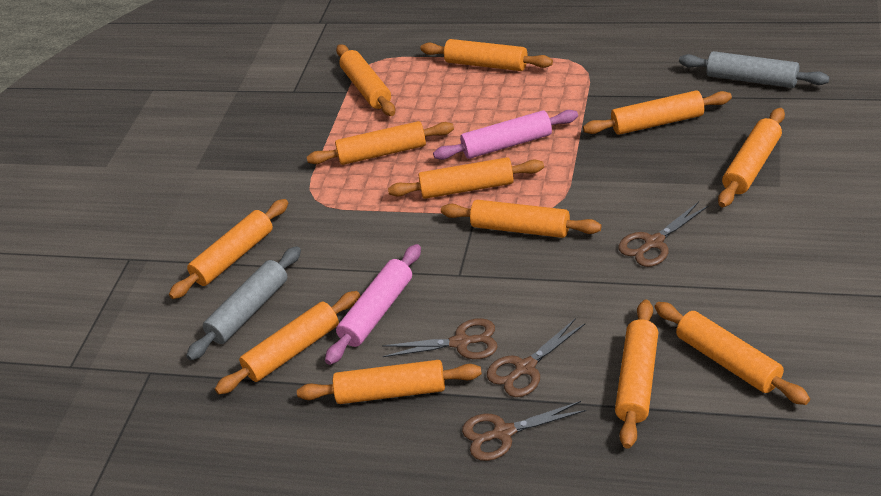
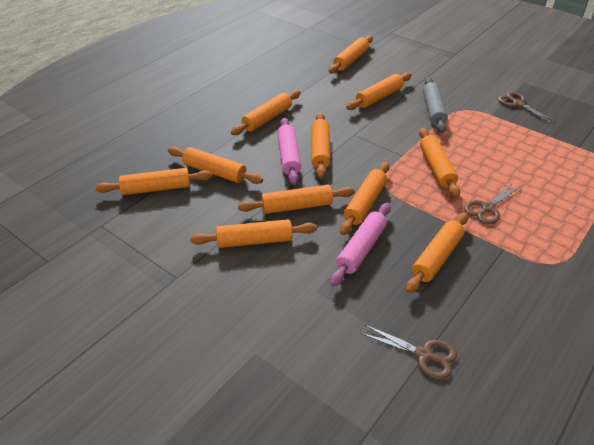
brown scissors: [382,318,498,359] [462,401,586,461] [487,318,585,397] [618,202,709,267] = 4 -> [360,324,457,379] [464,183,520,225] [498,92,556,123] = 3
grey rolling pin: [186,246,301,360] [679,51,830,88] = 2 -> [423,77,448,133] = 1
orange rolling pin: [169,199,288,299] [215,291,360,394] [297,360,482,404] [307,121,454,165] [336,44,395,116] [388,157,544,199] [420,39,553,71] [441,200,601,238] [583,90,732,135] [615,300,658,449] [655,302,810,405] [718,108,785,207] = 12 -> [95,168,213,195] [168,147,263,184] [190,219,317,248] [231,90,301,135] [238,185,355,214] [311,112,330,178] [329,36,373,74] [340,162,389,235] [346,72,412,110] [406,212,468,294] [419,128,460,198] = 11

